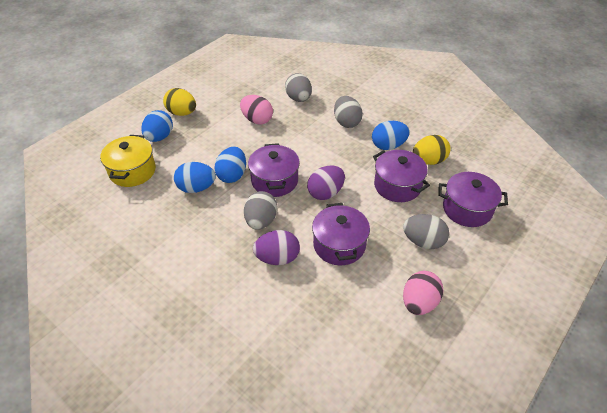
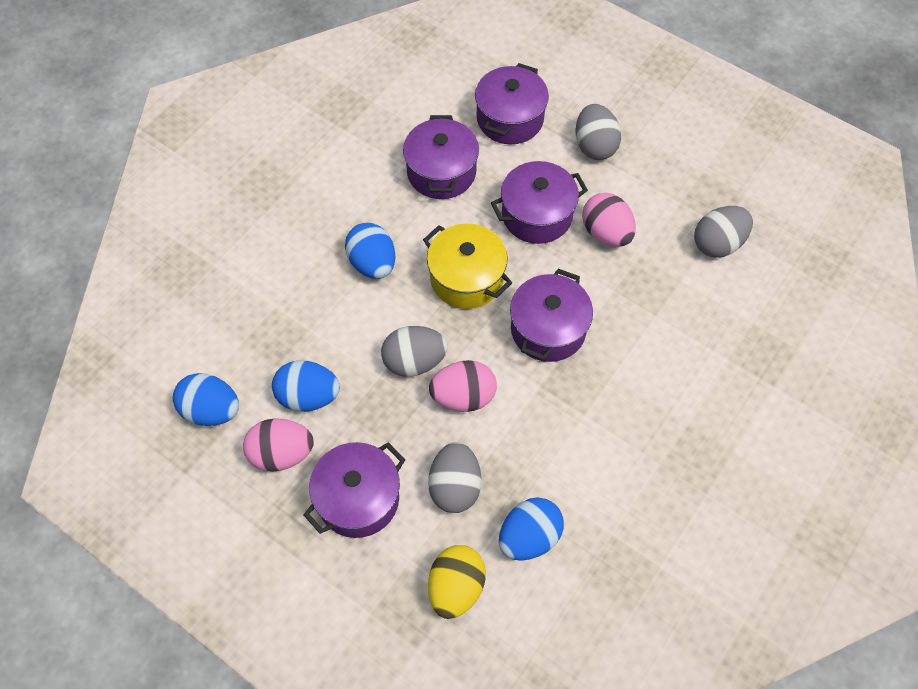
pink egg: [240,95,273,124] [403,271,443,315] = 2 -> [243,418,314,472] [429,360,497,412] [582,193,636,247] = 3
purple egg: [253,230,300,265] [307,166,345,200] = 2 -> none = 0
purple pot: [248,143,300,197] [312,203,370,265] [373,150,430,202] [438,172,508,227] = 4 -> [303,442,405,538] [403,115,479,199] [475,63,549,144] [491,161,588,244] [510,269,593,362] = 5
yellow egg: [163,88,196,116] [413,135,451,165] = 2 -> [428,545,486,619] = 1

